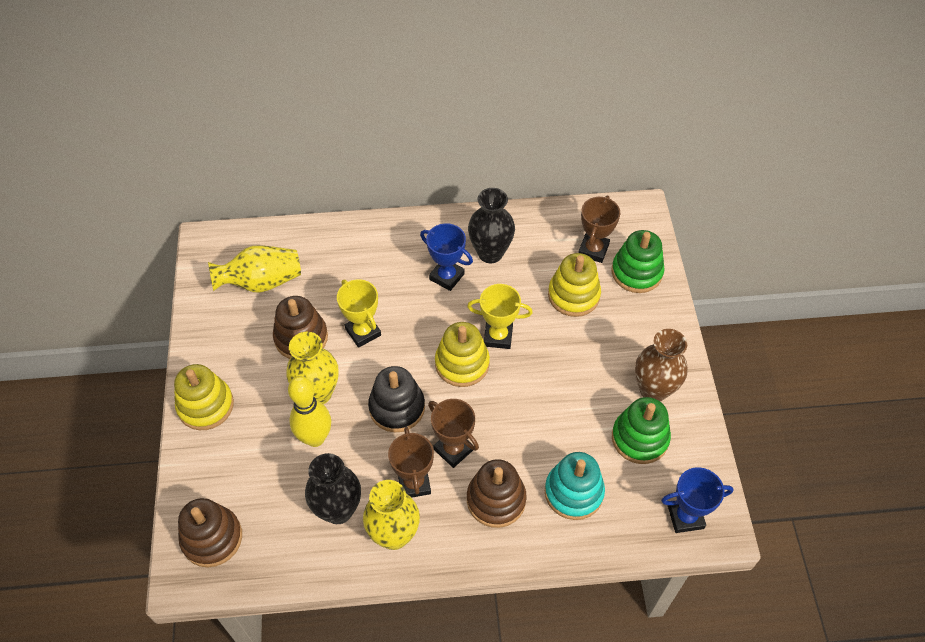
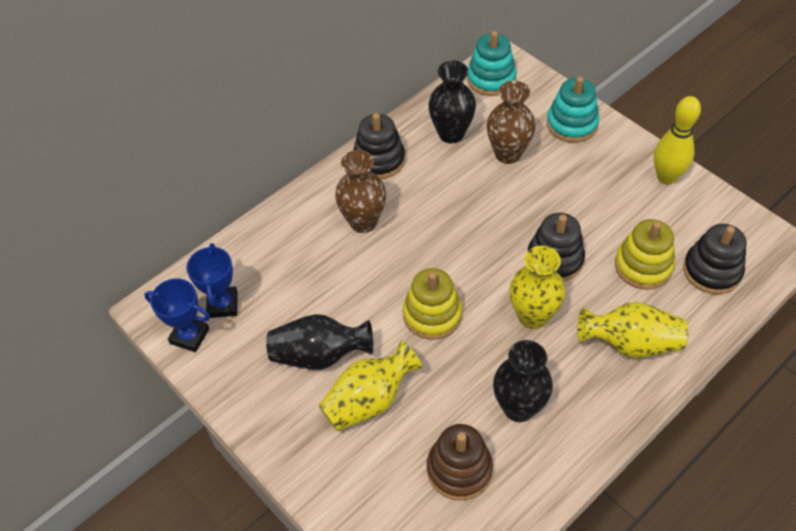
black stacking toy: [368,366,425,432] = 1 -> [353,113,405,179] [528,213,585,282] [683,224,746,294] = 3
black vase: [305,453,361,524] [468,188,515,263] = 2 -> [266,314,373,370] [428,61,476,144] [493,340,553,422] = 3
brown stacking toy: [178,498,242,567] [273,296,328,359] [467,459,527,528] = 3 -> [427,424,493,501] = 1
brown trophy: [388,427,434,498] [428,399,479,468] [578,196,620,263] = 3 -> none = 0
brown vase: [635,329,688,402] = 1 -> [335,150,386,233] [487,81,536,164] = 2
green stacking toy: [612,230,665,293] [612,397,671,464] = 2 -> none = 0
turquoise stacking toy: [545,452,605,520] = 1 -> [467,31,516,96] [547,76,599,143] = 2
yellow stacking toy: [174,364,234,430] [435,322,490,387] [548,253,601,317] = 3 -> [403,268,462,340] [615,219,675,290] = 2
yellow trophy: [337,279,381,348] [467,284,533,349] = 2 -> none = 0

